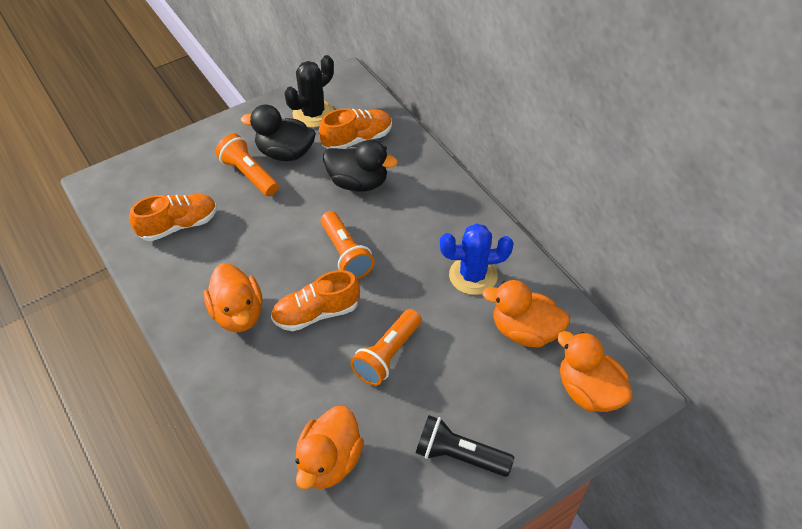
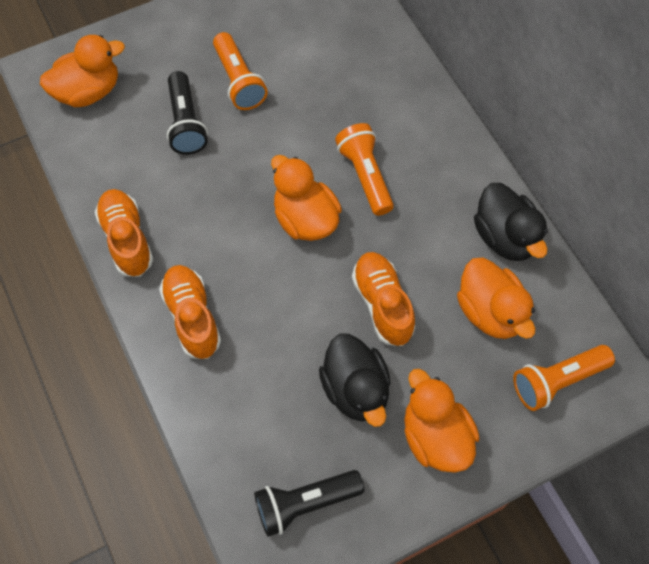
black cactus: [284,55,334,128] = 1 -> none = 0
black flashlight: [416,415,514,477] = 1 -> [167,71,208,155] [254,470,365,537] = 2
blue cactus: [440,223,513,295] = 1 -> none = 0

